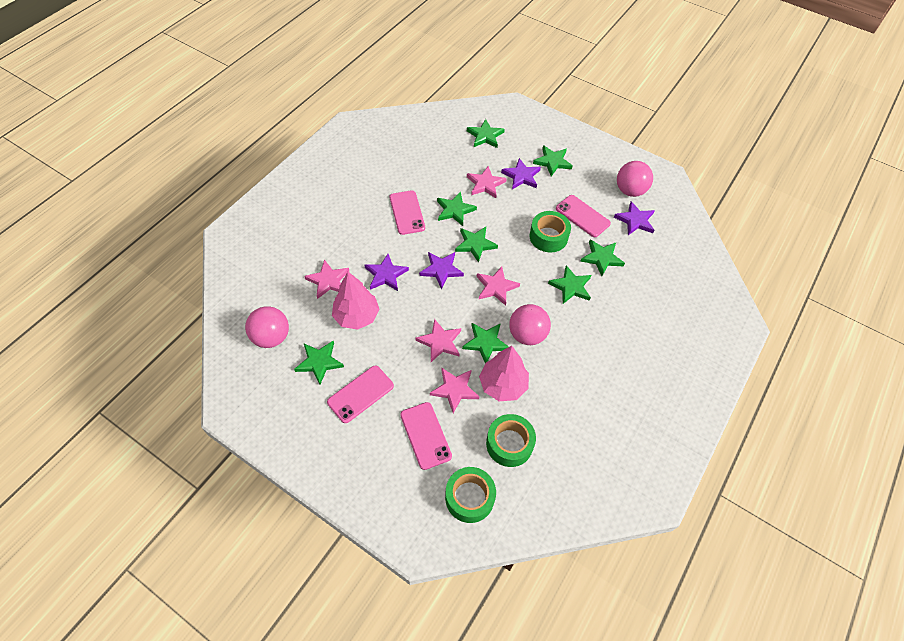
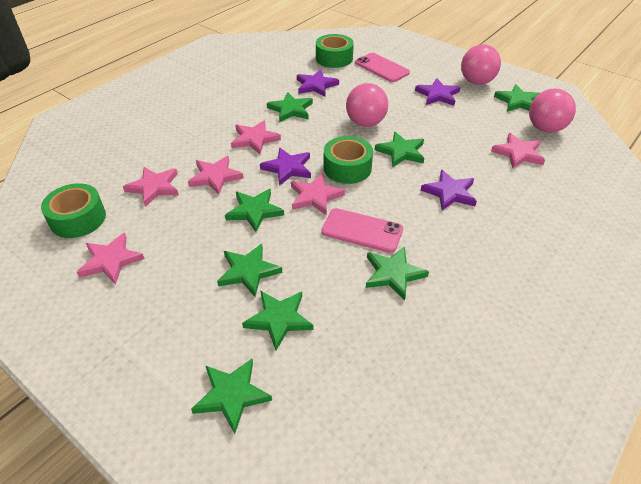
pink phone: [327,366,394,423] [390,190,425,235] [400,402,452,470] [556,195,611,237] = 4 -> [321,208,403,253] [355,53,410,82] = 2
pink star: [304,260,349,299] [415,319,461,362] [430,368,479,413] [467,166,507,198] [477,266,520,306] = 5 -> [77,233,145,284] [123,167,179,207] [188,156,244,195] [231,120,281,154] [291,173,345,215] [491,133,545,168] = 6
pink tree: [332,272,380,330] [479,346,529,401] = 2 -> none = 0

